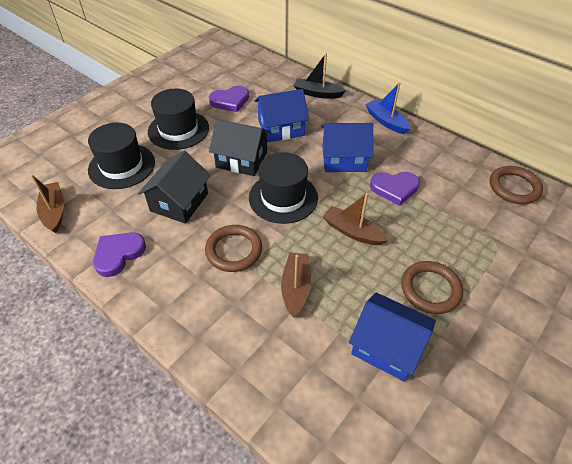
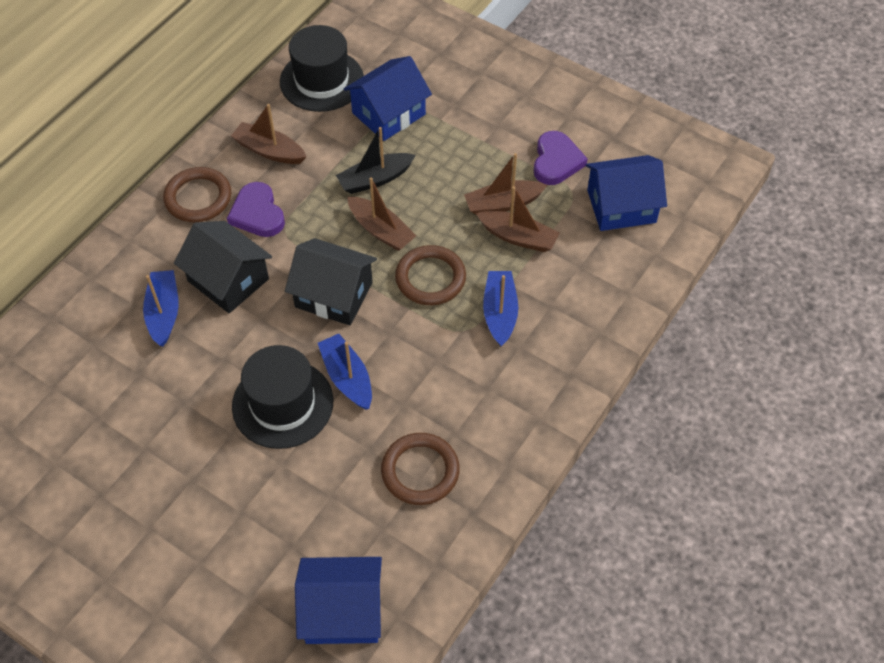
black hat: [88,123,155,189] [148,89,209,150] [249,152,318,224] = 3 -> [232,345,333,449] [280,25,364,112] = 2
blue boat: [365,82,410,134] = 1 -> [143,270,179,346] [318,334,372,410] [483,271,518,346] = 3
brown boat: [30,174,64,233] [281,253,311,317] [323,193,388,245] = 3 -> [231,104,307,164] [347,177,416,251] [464,153,547,215] [476,186,560,252] = 4
purple heart: [93,232,146,277] [209,85,249,112] [370,172,420,206] = 3 -> [227,182,285,237] [534,131,588,185] = 2

